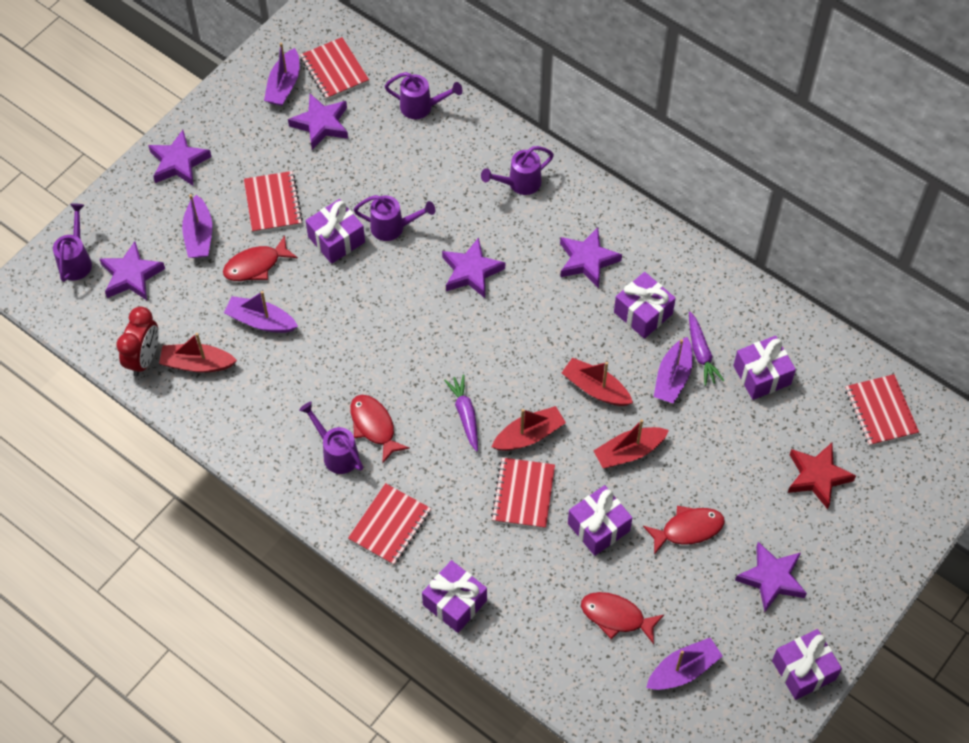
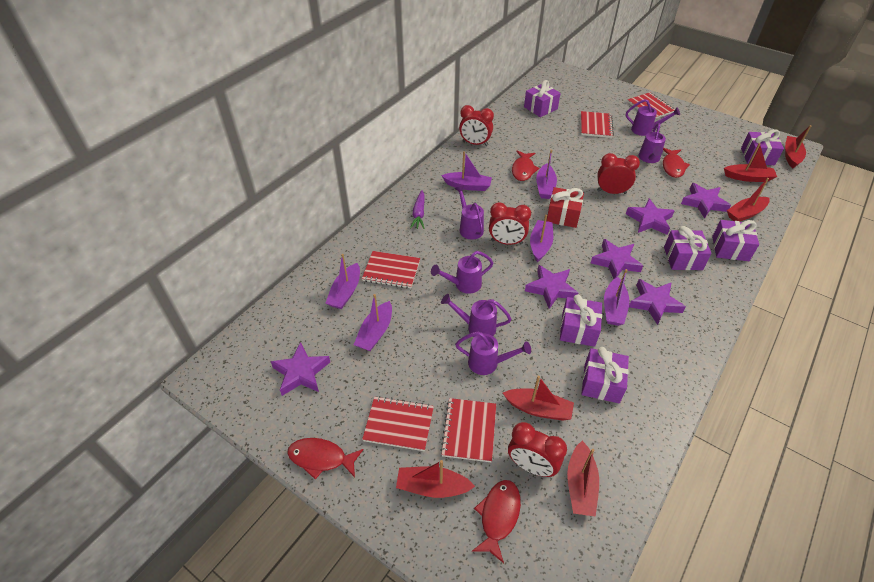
purple boat: [182,194,212,258] [224,291,298,333] [264,43,300,106] [646,638,723,690] [654,337,693,404] = 5 -> [325,254,360,309] [354,294,392,351] [441,151,492,191] [530,215,553,262] [536,150,557,199] [604,269,630,326] = 6
purple carrot: [444,375,478,452] [689,312,724,386] = 2 -> [410,190,425,229] = 1
purple watering can: [53,203,92,282] [299,402,363,474] [354,195,435,241] [384,72,462,119] [481,146,554,195] = 5 -> [431,251,493,294] [441,294,511,337] [455,185,484,240] [455,332,531,375] [626,99,680,136] [639,123,666,163] = 6
red boat: [159,333,237,373] [492,406,566,451] [562,358,633,406] [593,419,669,468] = 4 -> [396,460,475,498] [503,376,574,421] [567,441,599,517] [724,143,777,182] [727,178,770,221] [785,125,811,168] = 6
red clock: [116,307,159,377] = 1 -> [459,105,494,146] [489,202,531,245] [508,422,567,477] [597,153,640,194] = 4
red gift: none = 0 -> [547,187,584,228] = 1
red star: [788,443,856,509] = 1 -> none = 0

